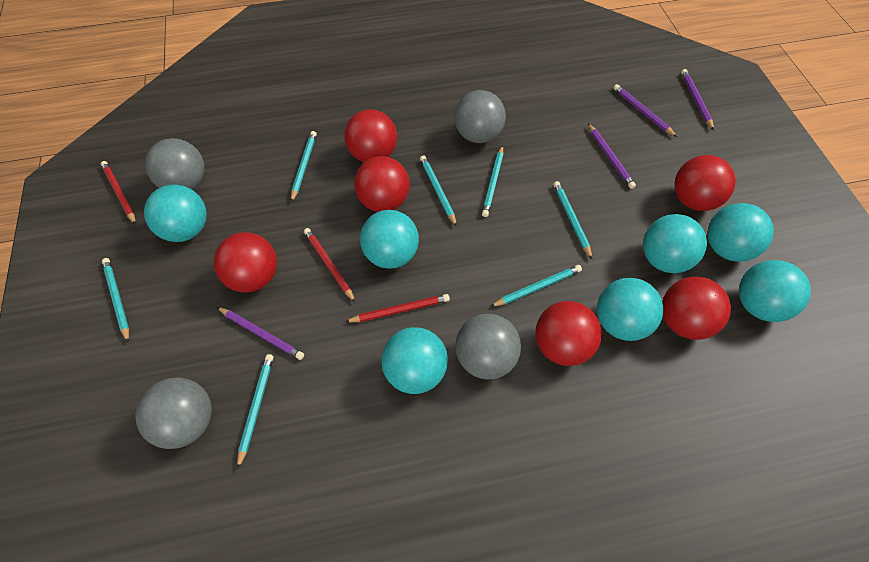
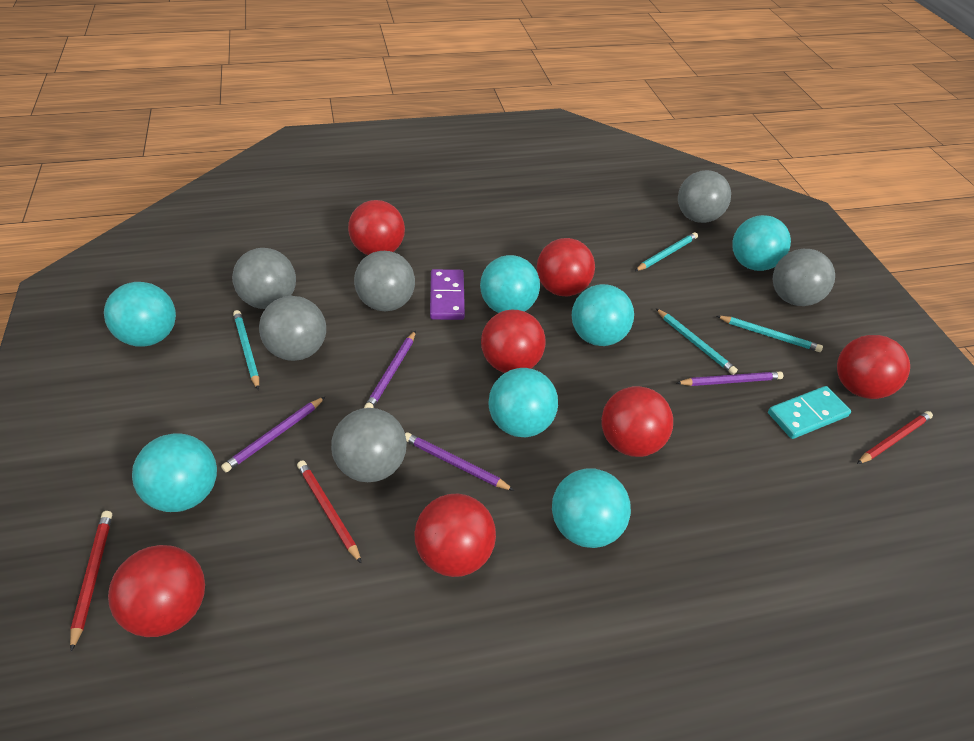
grey ball: [135,377,212,449] [145,138,205,189] [454,90,506,143] [455,314,521,380] = 4 -> [232,248,296,309] [259,296,326,361] [331,408,407,482] [354,251,415,311] [678,170,731,223] [772,249,835,306] = 6
purple domino: none = 0 -> [430,269,465,320] = 1
red ball: [214,232,277,293] [344,109,397,162] [354,156,410,212] [535,301,602,366] [662,277,731,340] [674,155,736,211] = 6 -> [108,545,205,637] [348,200,405,255] [414,494,496,577] [481,310,545,373] [537,238,595,296] [601,386,673,457] [837,335,910,399] = 7
turquoise domino: none = 0 -> [768,386,851,439] = 1
turquoise pencil: [102,258,129,343] [237,354,274,470] [291,131,317,202] [420,155,457,227] [482,145,503,217] [490,265,582,307] [553,181,593,260] = 7 -> [233,310,259,390] [635,232,698,271] [656,308,738,375] [717,316,823,352] = 4

